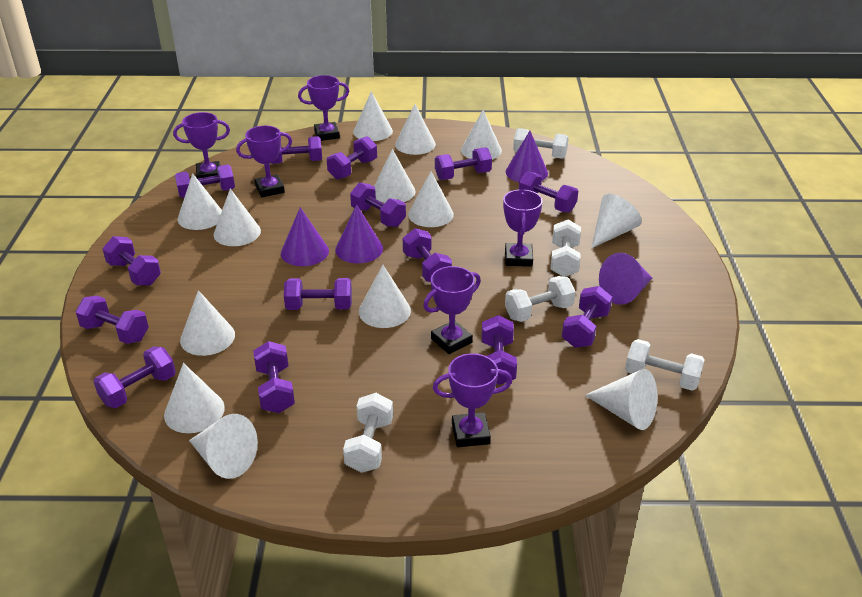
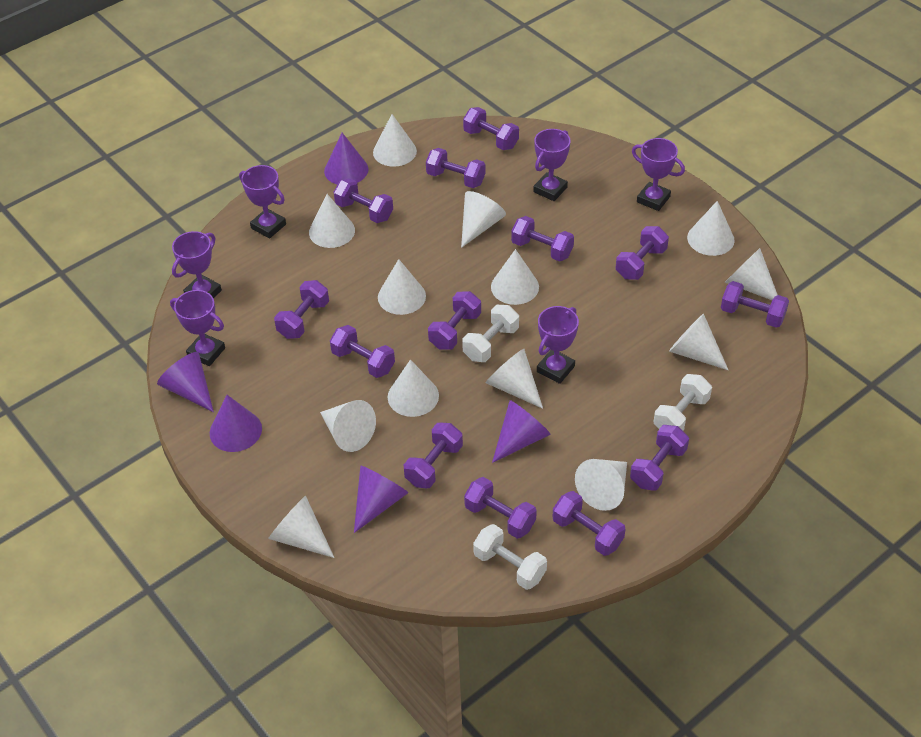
purple cone: [281,207,329,266] [335,204,383,263] [506,131,548,182] [599,253,652,305] = 4 -> [157,352,214,412] [210,395,262,452] [324,133,368,185] [354,466,408,533] [492,400,551,463] = 5
purple dumbbell: [75,296,149,344] [93,346,176,408] [102,236,161,286] [175,164,235,198] [253,341,295,413] [272,136,322,164] [284,278,352,310] [327,136,377,180] [350,182,406,227] [403,228,452,282] [435,147,492,180] [482,315,517,385] [519,171,578,213] [562,286,612,348] = 14 -> [274,280,329,339] [330,325,395,378] [334,178,393,223] [404,422,463,489] [426,148,485,188] [428,291,481,350] [463,107,519,150] [464,477,537,539] [511,216,574,261] [553,491,625,556] [616,226,669,280] [630,425,689,491] [721,281,789,328] = 13
white dumbbell: [343,393,393,473] [505,276,575,322] [513,128,569,159] [550,220,581,277] [625,339,705,391] = 5 -> [462,305,519,362] [473,524,547,590] [653,374,712,430] = 3

